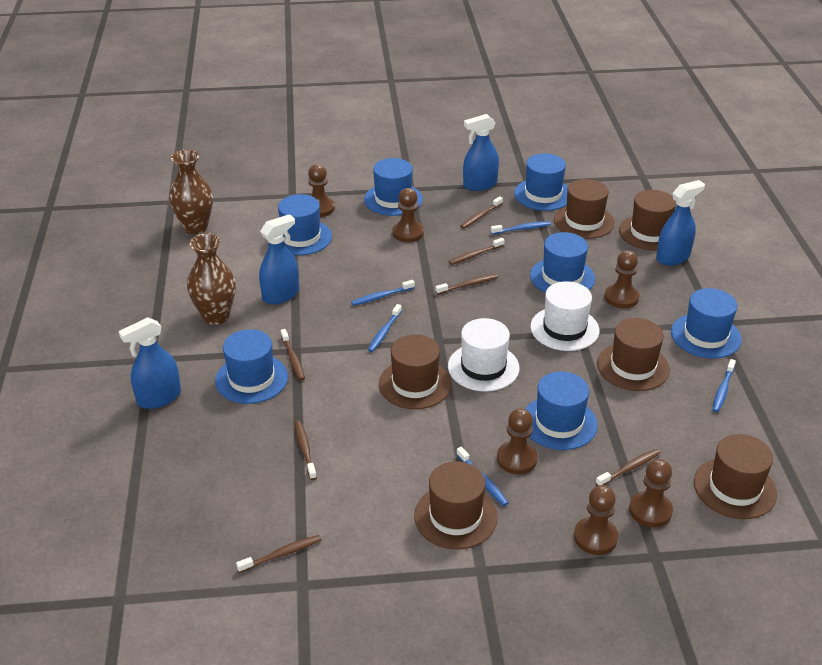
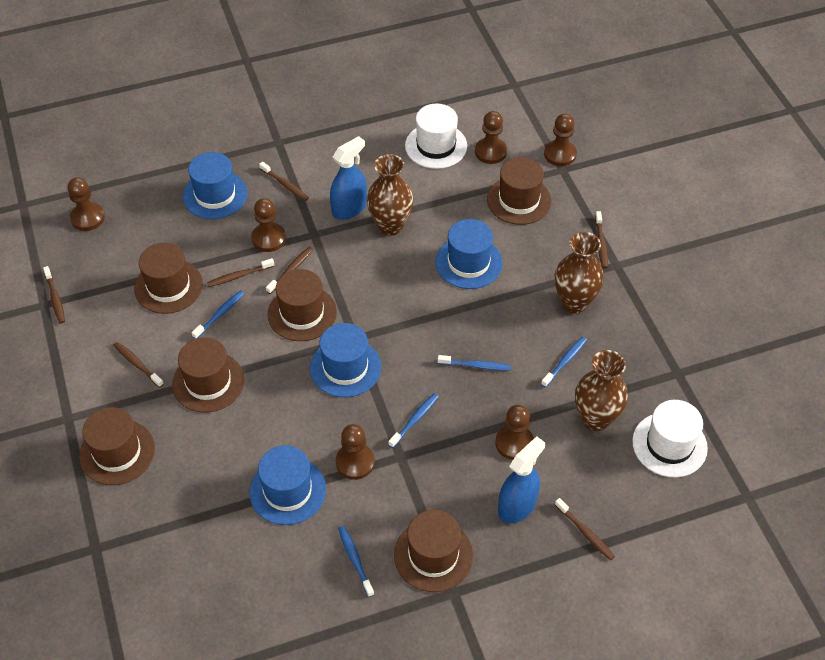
blue hat: [215,329,288,404] [278,194,332,255] [364,158,423,216] [514,153,568,211] [525,372,598,450] [530,232,595,293] [671,288,742,358] = 7 -> [183,152,247,219] [249,445,326,525] [310,323,381,397] [435,219,503,289] = 4
blue spray bottle: [119,317,181,409] [259,214,299,304] [463,114,499,191] [656,180,705,266] = 4 -> [330,136,367,220] [498,436,545,524] = 2
brown vase: [169,150,213,234] [187,233,236,325] = 2 -> [367,154,414,236] [555,232,604,313] [575,350,628,431] = 3

